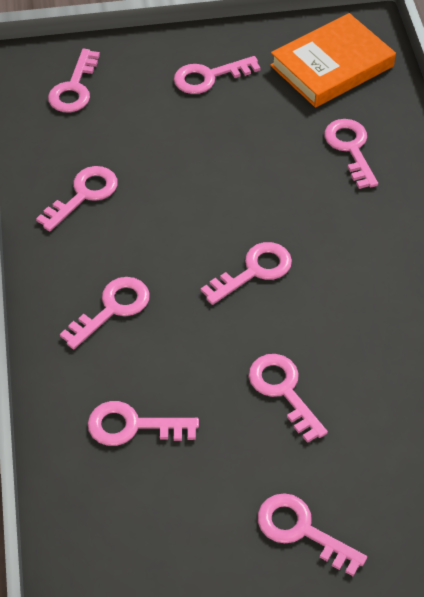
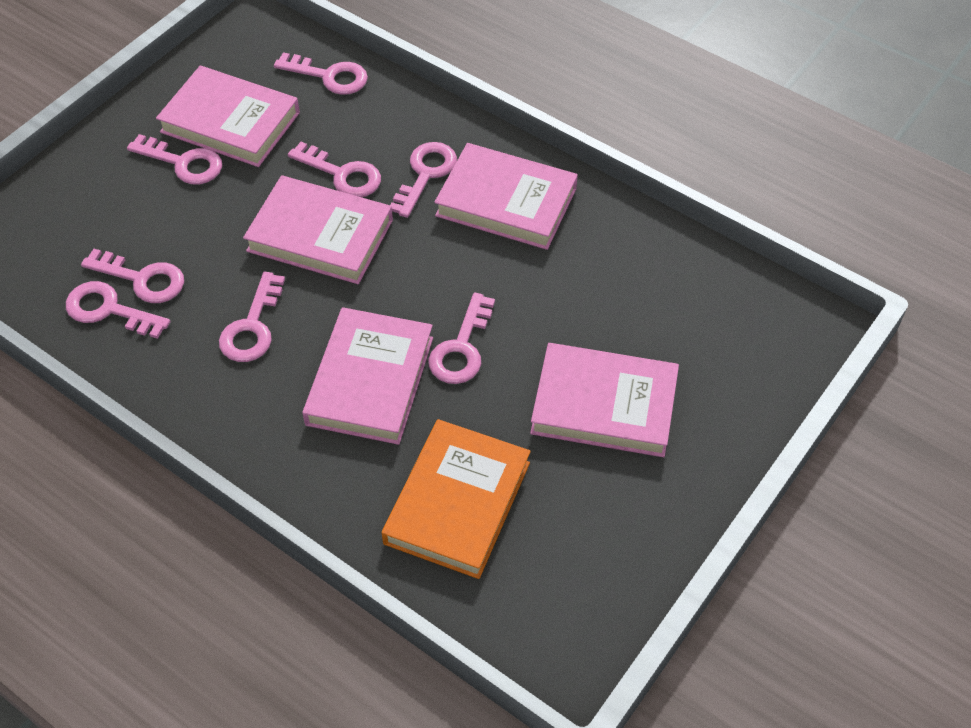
pink book: none = 0 -> [156,66,300,167] [243,175,393,284] [302,307,433,445] [434,143,578,250] [530,343,679,457] = 5
pink key: [36,166,118,231] [48,49,100,112] [60,277,150,349] [88,401,199,446] [174,56,261,94] [201,242,292,305] [248,354,328,443] [258,493,367,576] [324,119,378,189] = 9 -> [66,281,170,339] [81,249,184,303] [127,134,222,184] [219,272,285,362] [274,52,368,95] [288,142,381,197] [390,142,457,218] [428,292,495,384] = 8

